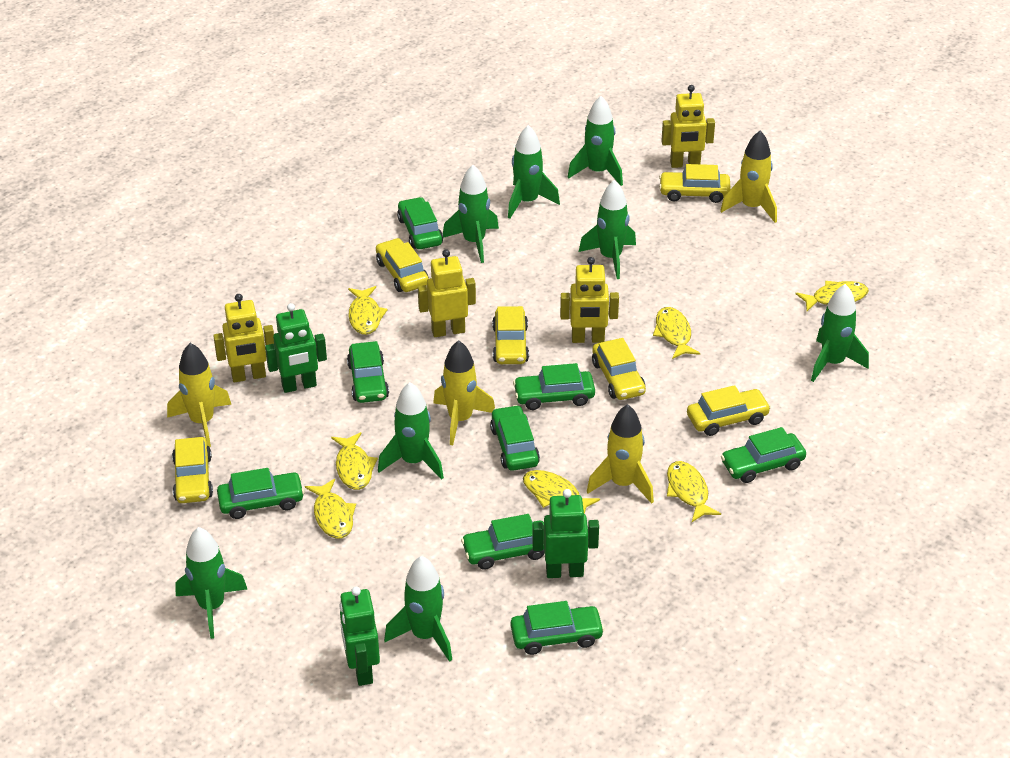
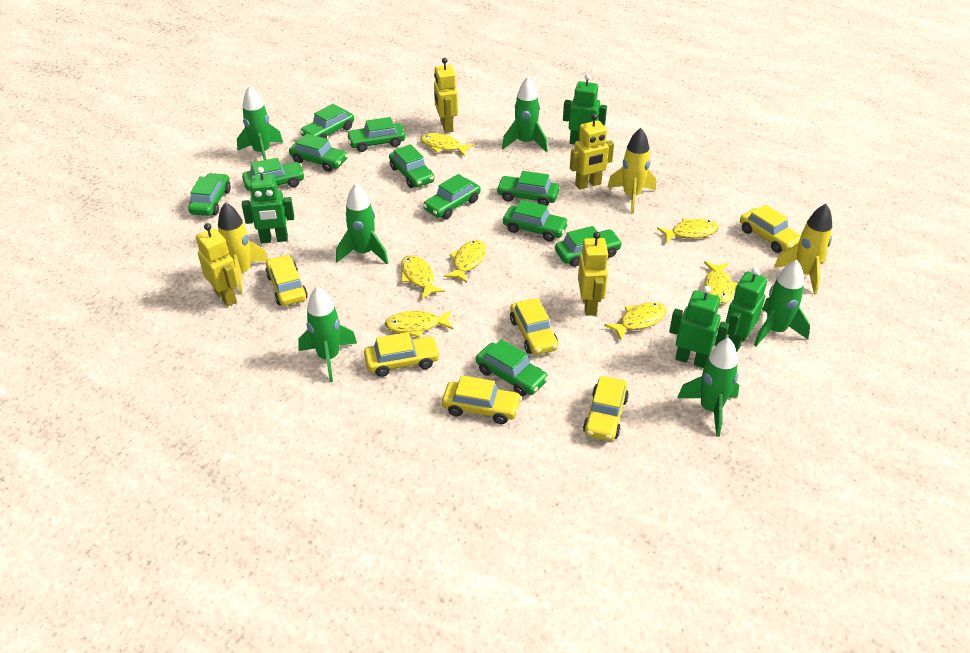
green car: [217,468,304,519] [347,341,389,403] [397,197,443,249] [461,514,544,570] [490,405,540,471] [511,601,605,655] [513,363,595,410] [721,427,806,483] = 8 -> [188,173,231,216] [242,158,305,191] [289,133,348,172] [300,104,354,139] [346,117,406,152] [389,144,434,188] [423,174,480,219] [476,339,549,396] [496,171,559,206] [503,200,569,241] [555,226,622,267] = 11
green robot: [265,303,327,393] [340,587,380,686] [532,489,599,578] = 3 -> [242,167,294,243] [563,74,607,145] [669,286,729,368] [726,267,767,352] = 4
green rocket: [176,527,247,639] [378,382,444,480] [384,556,452,662] [443,165,499,263] [508,125,560,219] [568,96,623,186] [579,180,636,279] [811,284,869,382] = 8 -> [237,85,283,160] [298,286,357,382] [336,183,389,264] [502,76,548,153] [677,338,739,437] [754,260,810,346] = 6
yellow rocket: [167,343,231,447] [433,340,495,445] [587,404,654,504] [720,130,777,223] = 4 -> [218,202,268,293] [607,128,656,213] [774,204,832,295] = 3

